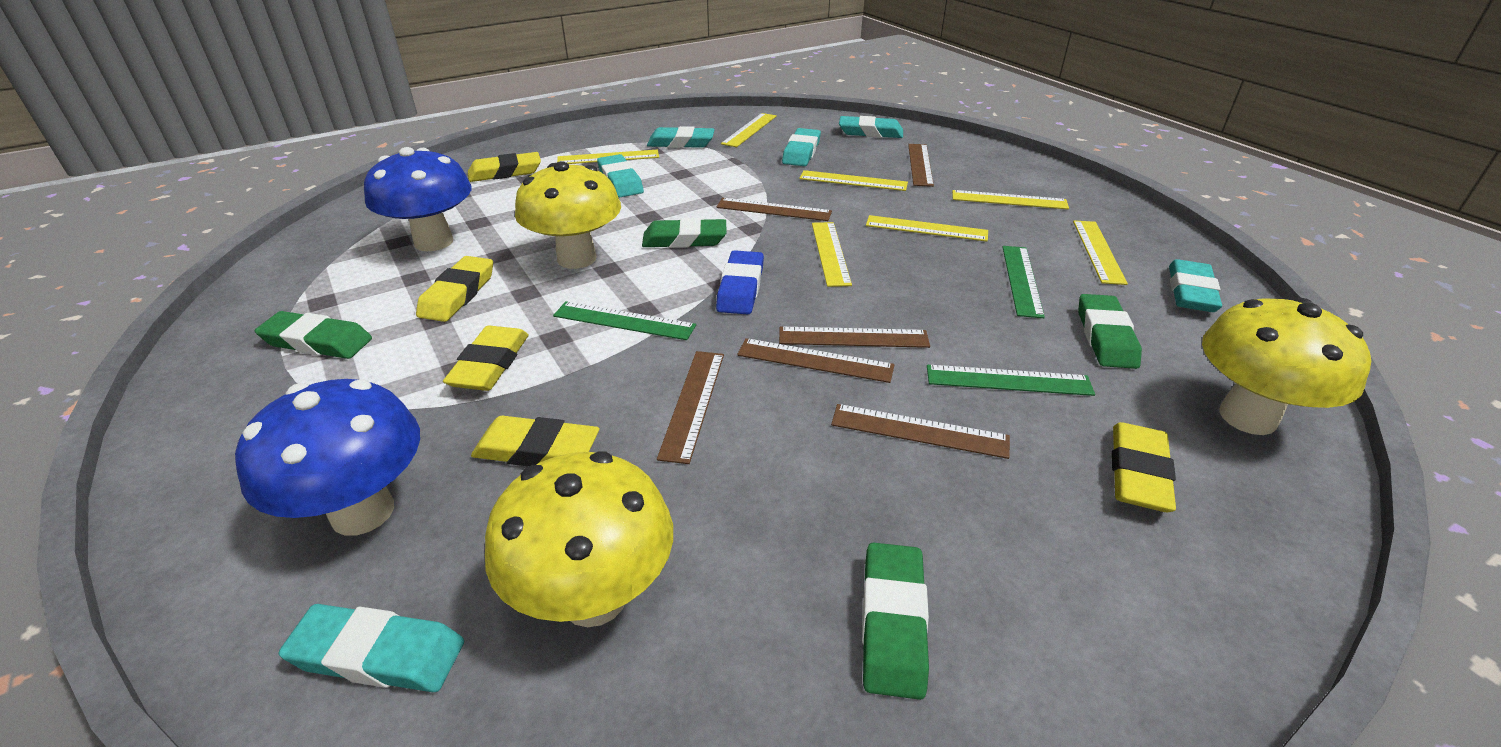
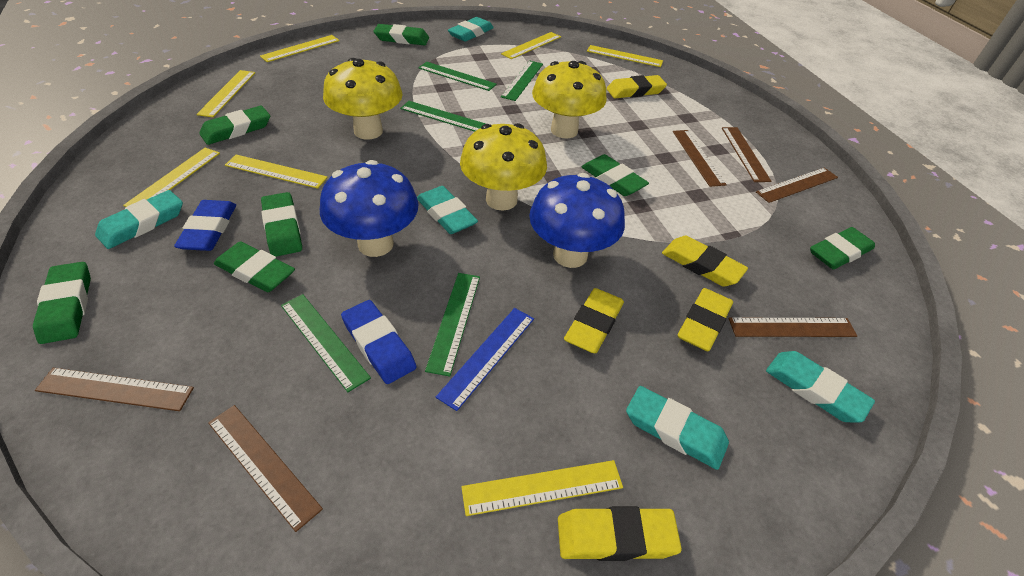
blue eraser: [716,250,764,314] = 1 -> [174,200,236,251] [341,300,416,384] = 2
blue ruler: none = 0 -> [436,308,534,411] = 1
green eraser: [255,311,372,359] [642,218,727,248] [862,542,929,700] [1078,294,1142,369] = 4 -> [33,262,91,344] [199,106,270,145] [214,241,295,292] [261,192,302,257] [374,24,429,45] [582,154,649,196] [810,227,875,270] = 7
green ruler: [553,301,696,340] [927,365,1095,396] [1002,246,1045,318] = 3 -> [281,294,371,392] [400,101,486,132] [418,62,497,91] [425,273,480,376] [501,61,543,101] = 5
turquoise eraser: [279,604,464,692] [597,154,644,197] [647,126,715,148] [782,128,821,166] [839,116,903,138] [1169,259,1222,312] = 6 -> [95,190,183,249] [417,186,478,234] [448,17,494,42] [626,386,729,470] [766,351,875,422] = 5

